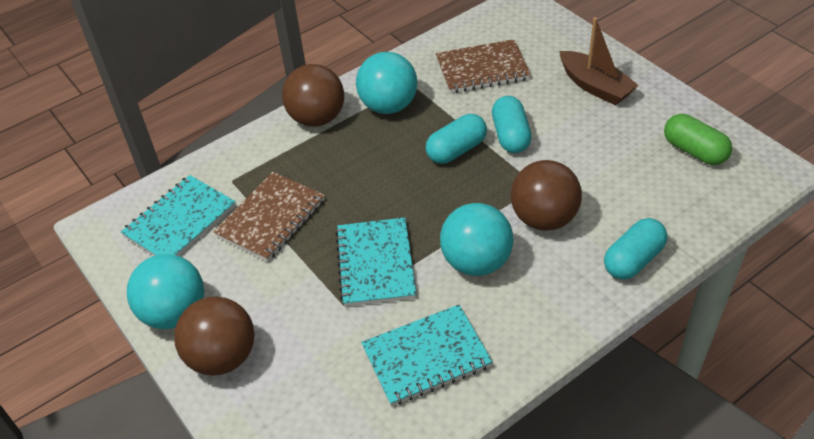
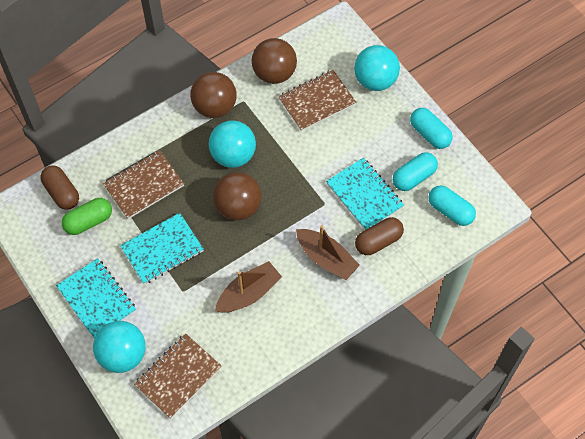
brown boat: [560,17,639,105] = 1 -> [215,261,282,313] [296,225,360,280] = 2
brown capsule: none = 0 -> [41,166,79,210] [355,217,404,255] = 2
brown notebook: [214,172,325,262] [436,39,531,93] = 2 -> [103,150,184,219] [134,333,222,419] [278,70,356,131] = 3

